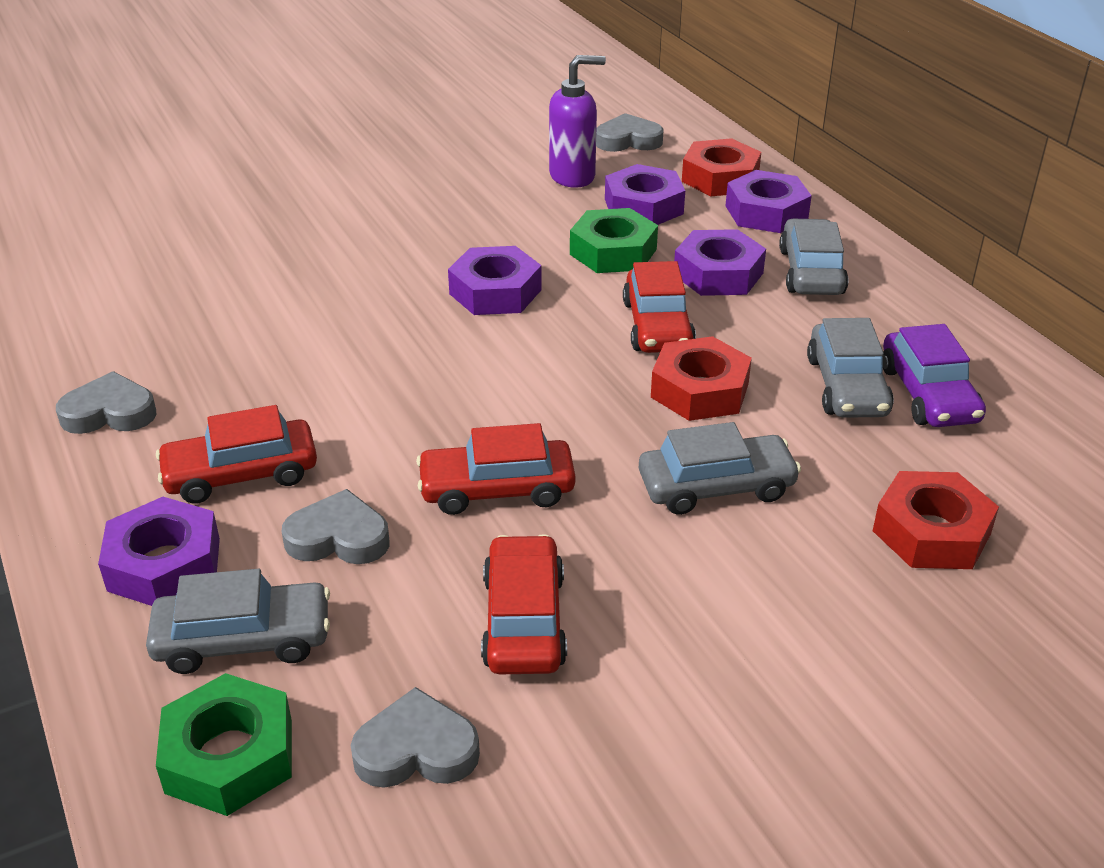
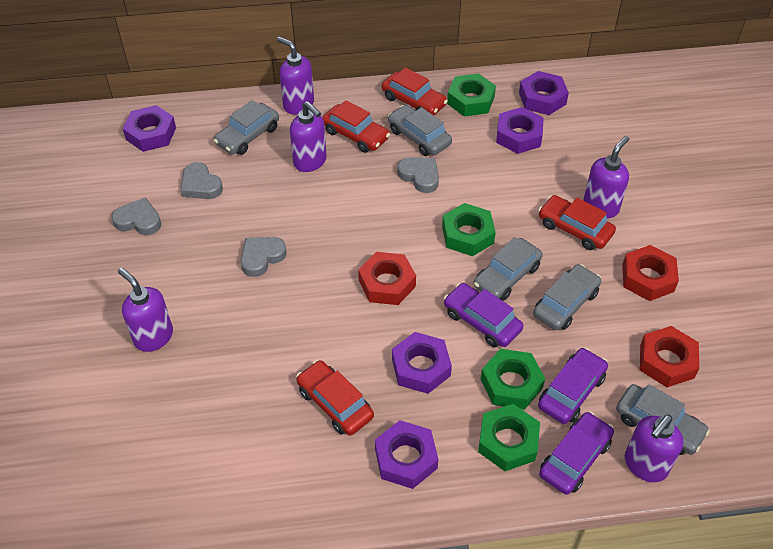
green nut: [156,673,292,816] [570,208,658,273] = 2 -> [442,203,496,256] [447,73,496,117] [478,404,540,471] [481,349,545,410] = 4
grey car: [146,569,330,674] [639,422,801,515] [779,218,849,295] [807,318,894,418] = 4 -> [214,100,279,155] [388,105,452,156] [473,237,543,301] [533,264,601,330] [616,384,710,455] = 5
purple car: [883,324,986,427] = 1 -> [444,283,524,347] [538,348,608,424] [539,412,614,495] = 3
purple soap dispenser: [549,55,606,188] = 1 -> [118,268,173,352] [277,37,314,115] [290,101,327,172] [583,136,629,218] [625,414,684,482] = 5

